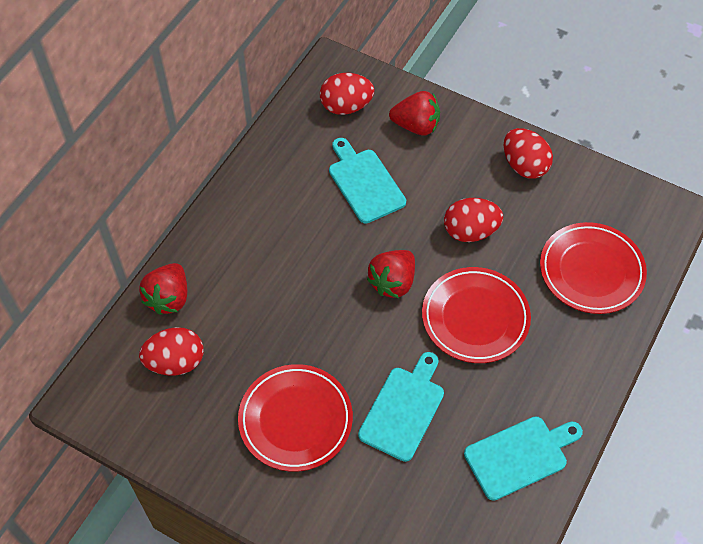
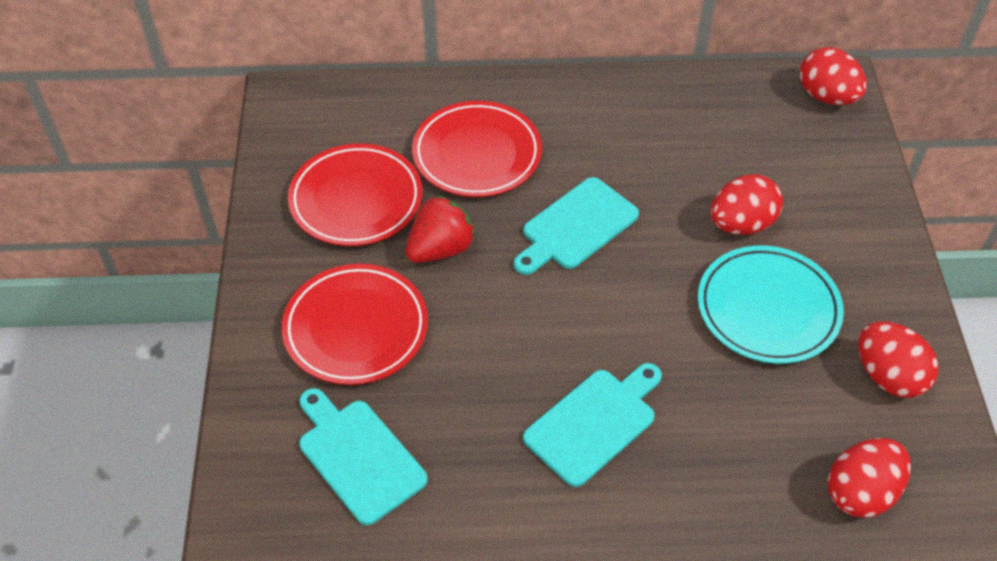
red strawberry: [139,263,187,315] [367,250,415,298] [389,91,440,136] = 3 -> [405,195,475,263] = 1
turquoise plate: none = 0 -> [698,245,844,364] = 1

